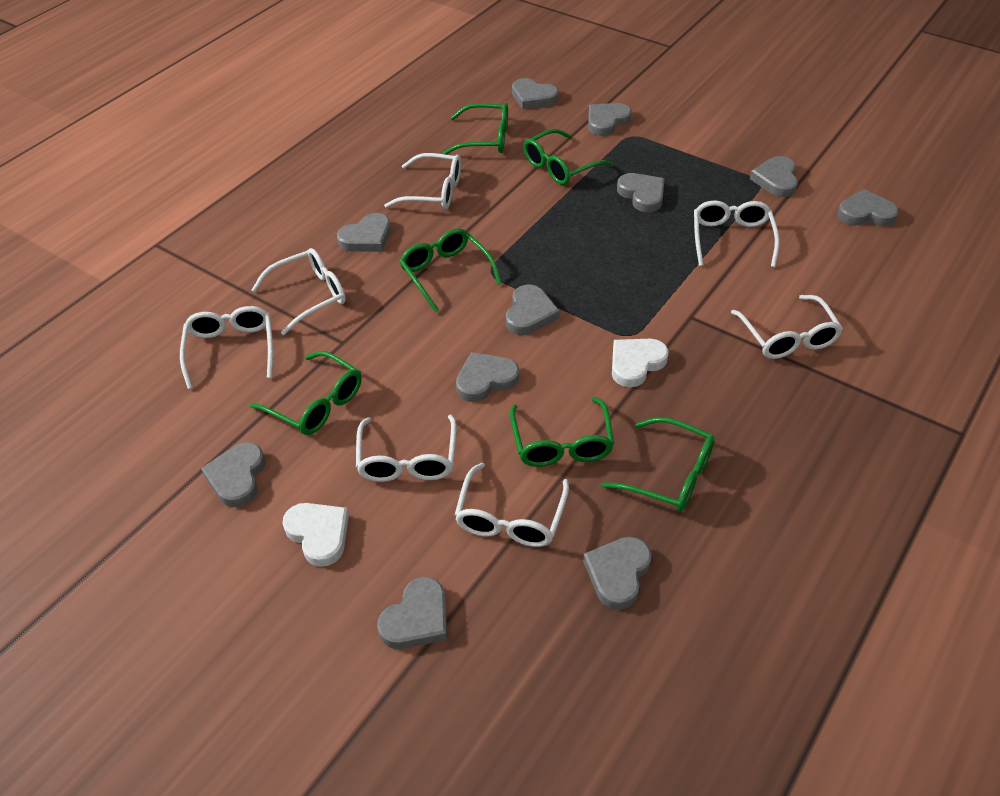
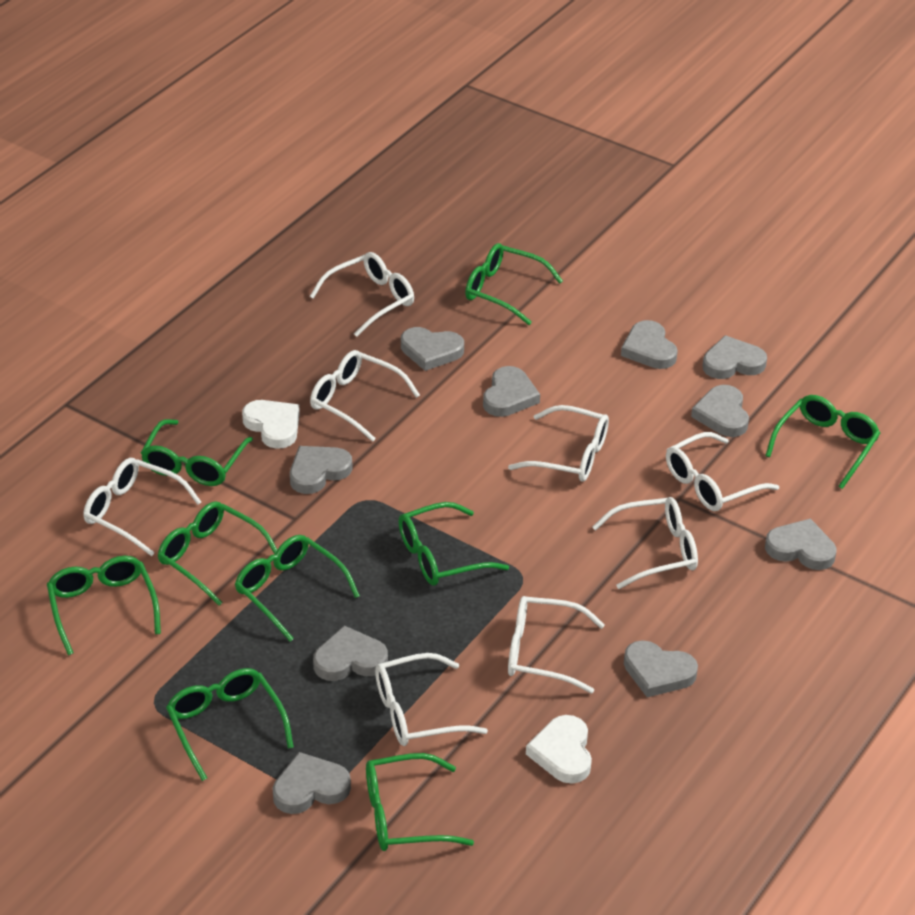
green glasses: [250,351,362,435] [400,228,502,313] [442,103,508,155] [510,397,614,467] [523,129,613,185] [601,417,715,512] = 6 -> [47,556,161,655] [141,419,253,486] [158,501,277,606] [166,668,294,781] [235,535,360,642] [366,753,474,851] [398,502,509,586] [465,243,563,325] [765,395,880,489] = 9
grey heart: [201,442,265,507] [337,213,391,252] [377,577,447,649] [456,352,519,402] [506,285,560,335] [512,78,559,109] [583,537,652,610] [588,103,632,136] [617,173,665,212] [750,156,798,197] [837,189,898,226] = 11 -> [273,752,351,814] [290,446,352,494] [313,626,388,681] [401,327,464,371] [483,366,540,417] [621,320,678,369] [624,640,698,697] [691,385,749,437] [702,335,767,379] [765,518,836,570] = 10
white glasses: [180,306,273,389] [252,248,346,335] [356,415,457,482] [384,153,461,209] [455,463,569,547] [694,200,779,267] [731,295,843,359] = 7 -> [83,458,201,556] [310,252,414,337] [310,350,420,442] [375,653,488,746] [508,405,609,481] [508,596,605,693] [592,497,698,589] [666,432,779,511] = 8

